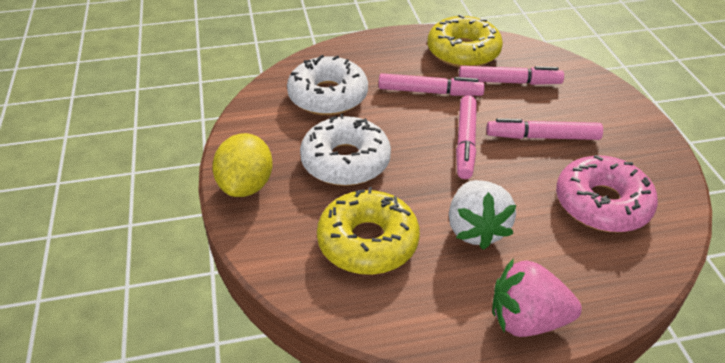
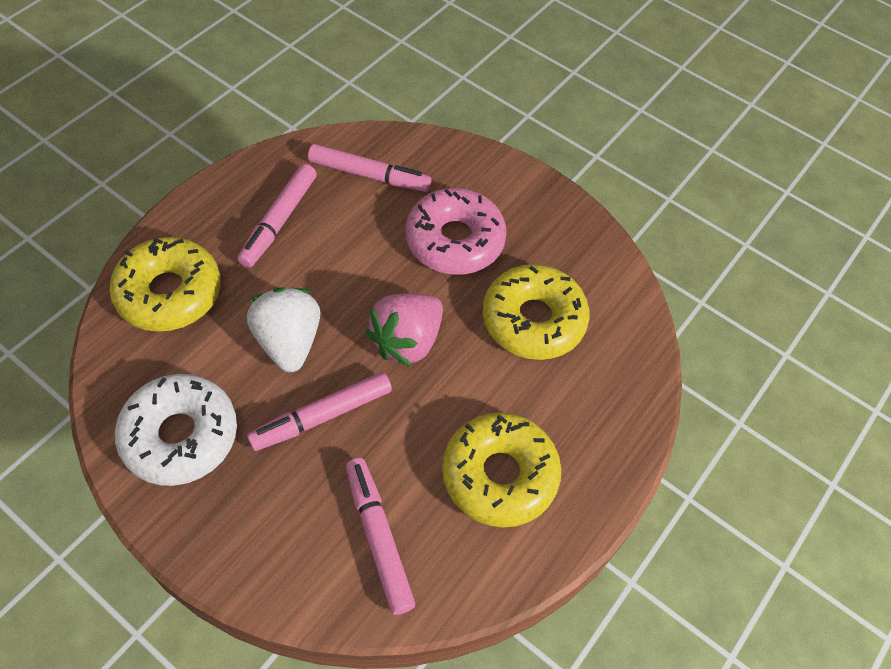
white donut: [287,55,368,115] [300,114,391,186] = 2 -> [115,374,237,486] = 1
yellow donut: [317,187,420,275] [427,14,503,67] = 2 -> [109,237,221,332] [442,412,561,528] [482,264,589,360] = 3
yellow lemon: [212,133,273,197] = 1 -> none = 0

